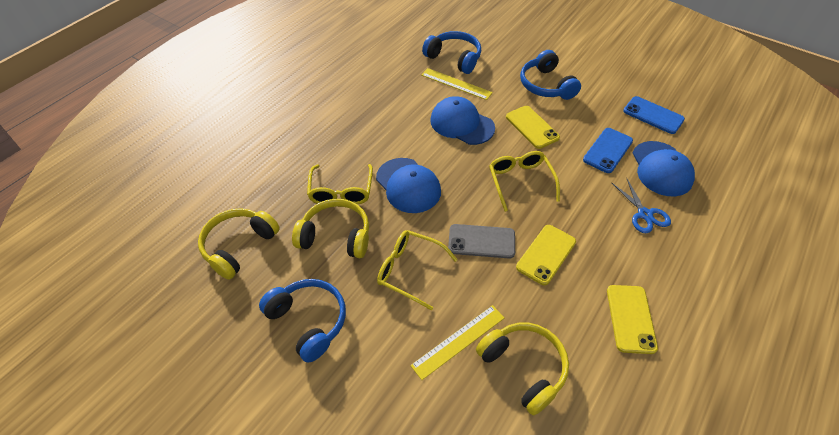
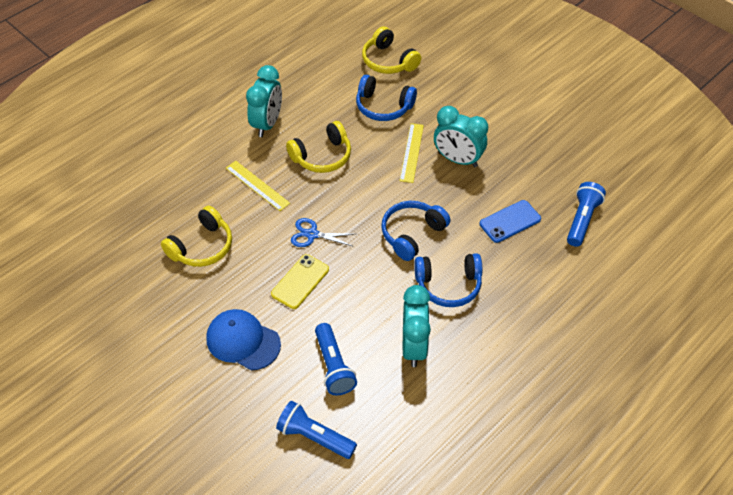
blue cap: [376,158,441,213] [430,96,495,145] [633,141,695,196] = 3 -> [206,309,281,370] = 1
blue flashlight: none = 0 -> [276,401,357,459] [315,323,357,396] [567,182,606,247] = 3
blue phone: [583,128,633,173] [623,96,685,134] = 2 -> [479,200,541,243] = 1
grey phone: [448,224,515,259] = 1 -> none = 0
turquoise clock: none = 0 -> [246,65,282,137] [403,285,431,367] [434,106,488,167] = 3
yellow glasses: [307,164,373,204] [377,230,458,310] [489,151,560,212] = 3 -> none = 0
yellow phone: [506,106,560,149] [516,225,576,285] [607,285,658,354] = 3 -> [271,254,329,309] = 1

